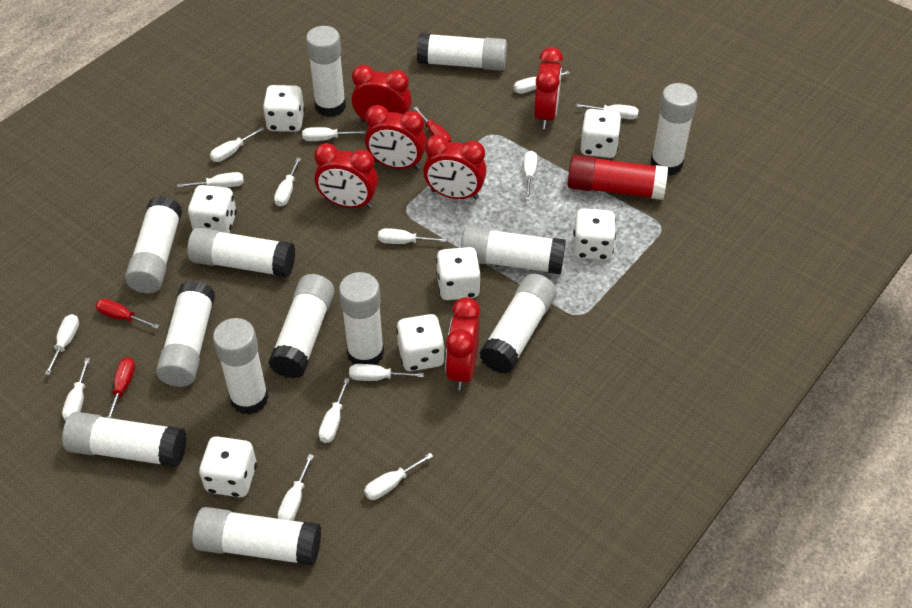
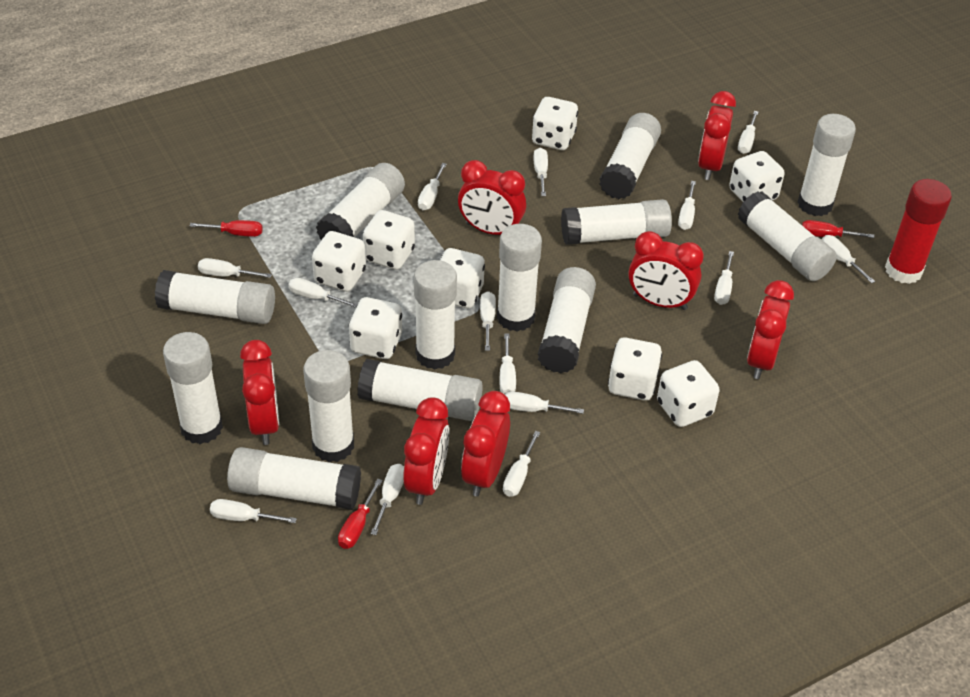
red clock: [314,143,378,208] [352,65,412,122] [365,105,427,169] [423,135,487,199] [445,297,480,390] [534,47,563,129] = 6 -> [240,340,279,445] [403,397,449,505] [458,160,526,235] [461,391,510,497] [629,231,704,310] [698,91,736,180] [747,280,794,379] = 7
white dice: [188,185,237,233] [199,436,257,497] [263,85,305,132] [396,314,445,371] [436,247,481,300] [573,208,616,260] [580,109,622,158] = 7 -> [312,231,366,292] [349,297,402,359] [363,210,415,270] [440,248,485,308] [532,97,578,150] [608,337,662,400] [657,360,719,427] [729,151,785,202] = 8

